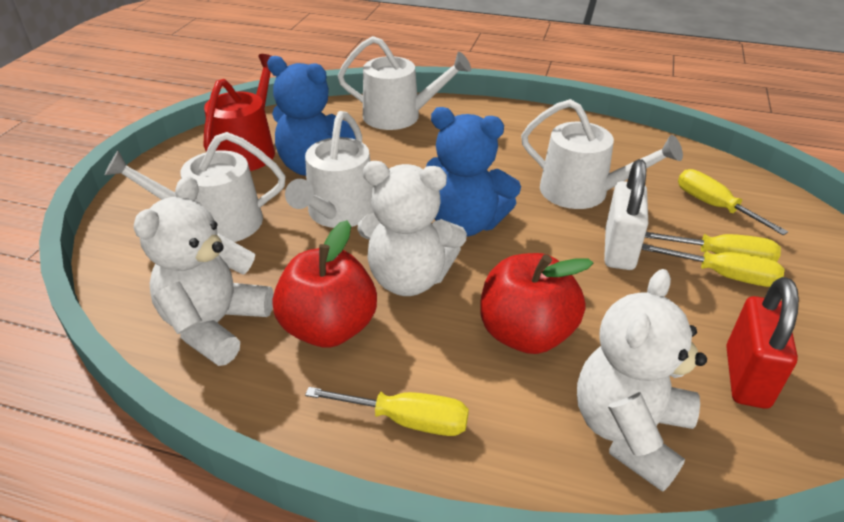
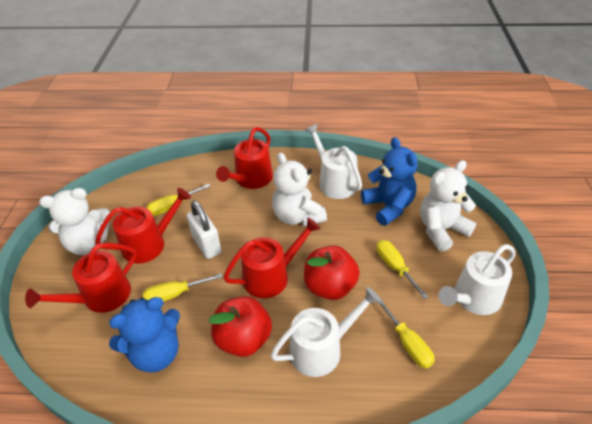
red padlock: [726,277,799,409] = 1 -> none = 0
red watering can: [203,54,275,171] = 1 -> [25,243,137,313] [95,188,191,263] [216,127,273,189] [223,218,321,298] = 4
white watering can: [105,132,285,242] [285,111,374,228] [338,36,471,130] [521,99,683,209] = 4 -> [270,287,381,377] [305,124,362,199] [438,244,516,315] = 3

